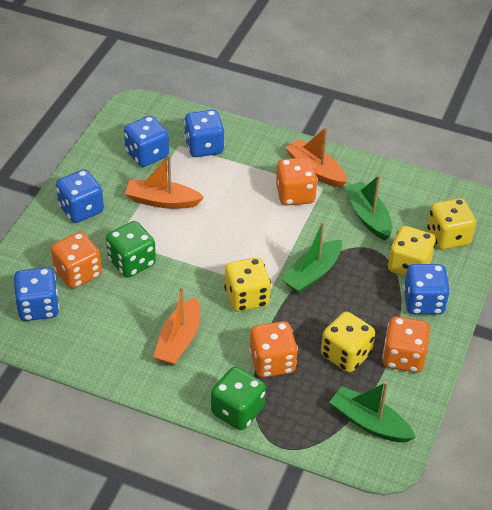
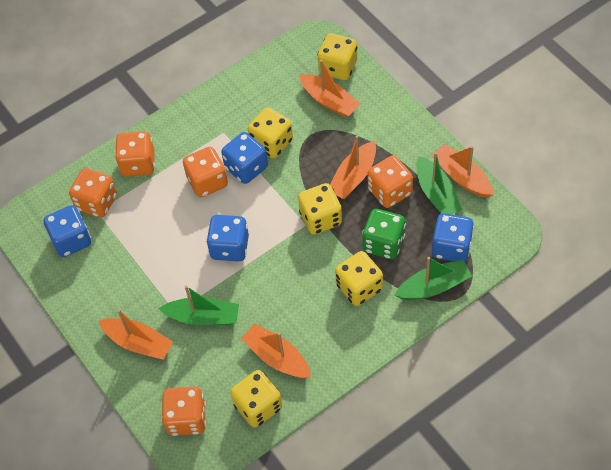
blue dice: [14,267,59,321] [56,169,104,223] [124,116,169,167] [184,110,225,157] [403,264,450,314] = 5 -> [43,205,91,257] [206,215,249,262] [221,132,268,184] [432,213,474,262] = 4
green dice: [106,221,156,278] [211,367,266,430] = 2 -> [362,209,406,259] = 1
orange boat: [125,155,204,209] [153,287,200,365] [285,127,347,188] = 3 -> [99,309,173,359] [241,324,311,378] [299,60,360,118] [330,136,376,199] [431,144,493,198] = 5
orange dice: [51,232,102,289] [249,321,298,378] [276,157,318,206] [382,316,430,373] = 4 -> [69,168,117,218] [115,131,155,177] [161,387,206,436] [183,147,228,198] [368,155,413,208] = 5
yellow dice: [224,257,271,312] [321,311,375,373] [388,226,436,277] [427,198,476,250] = 4 -> [230,370,282,428] [248,107,293,158] [298,183,342,234] [317,33,357,80] [335,251,383,306] = 5

